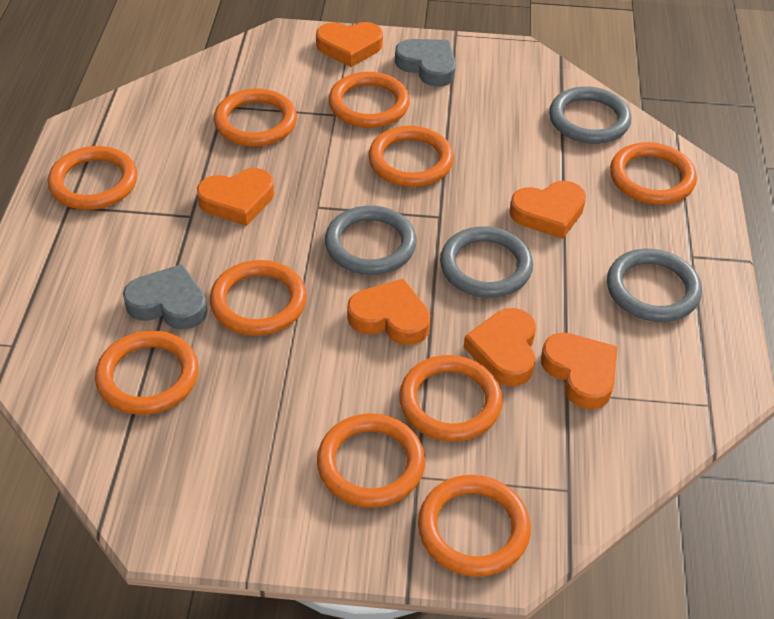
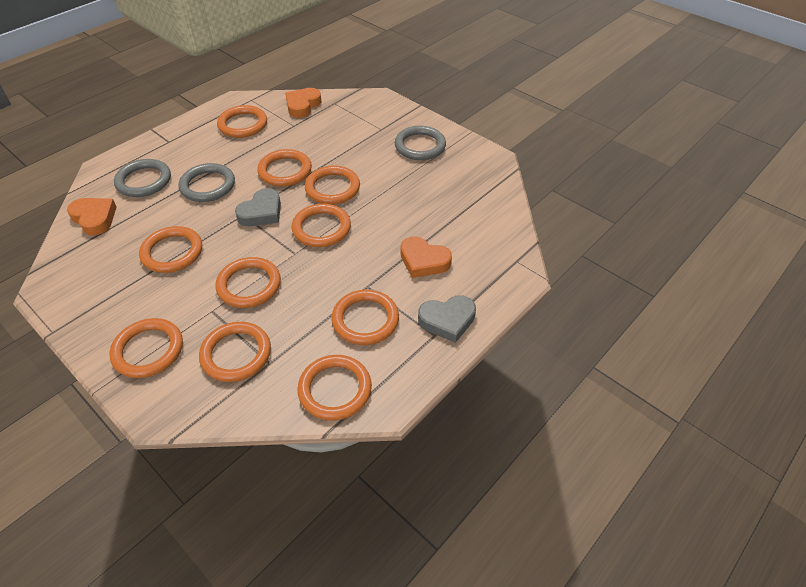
grey ring: [325,206,417,275] [440,226,533,298] [549,86,631,144] [607,249,702,322] = 4 -> [114,159,171,197] [178,163,235,202] [395,126,446,160] = 3
orange heart: [197,168,274,226] [316,22,383,67] [347,278,430,345] [464,308,536,386] [509,181,586,239] [541,333,617,409] = 6 -> [67,198,116,236] [285,88,321,118] [401,236,452,278] = 3

